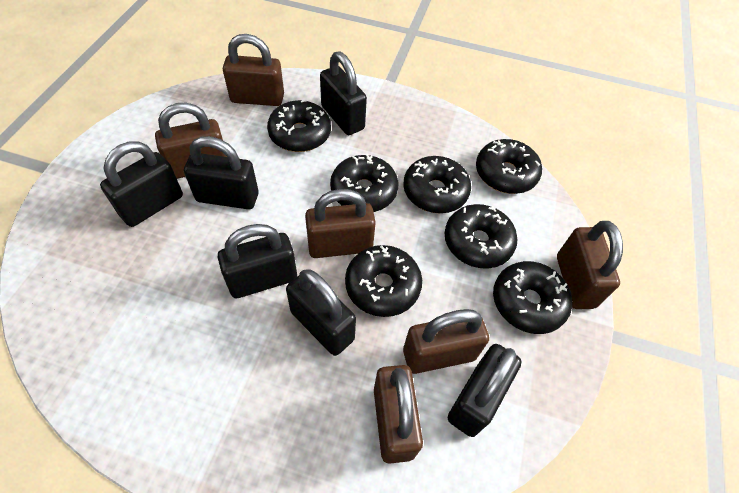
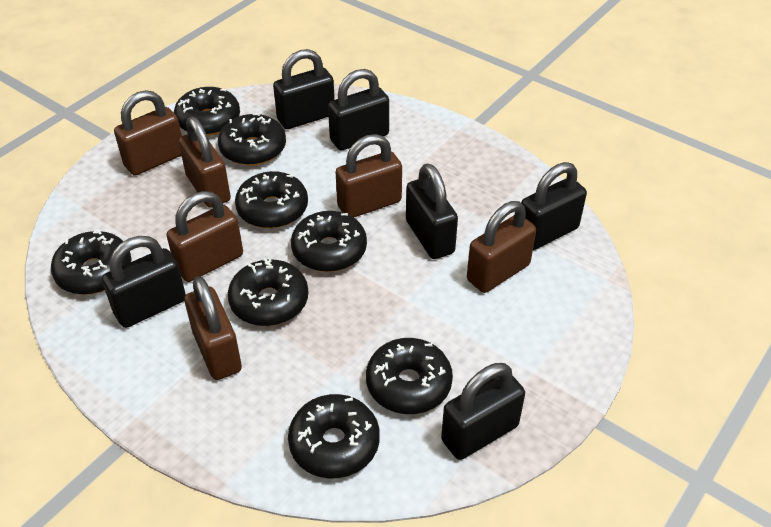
black donut: [267,99,331,152] [330,154,398,212] [345,245,422,317] [403,156,471,213] [445,204,517,269] [476,139,542,194] [493,261,572,334] = 7 -> [51,230,132,295] [174,87,240,136] [218,112,286,166] [228,258,308,326] [235,171,308,228] [288,394,380,478] [291,211,367,272] [366,338,453,414] = 8

